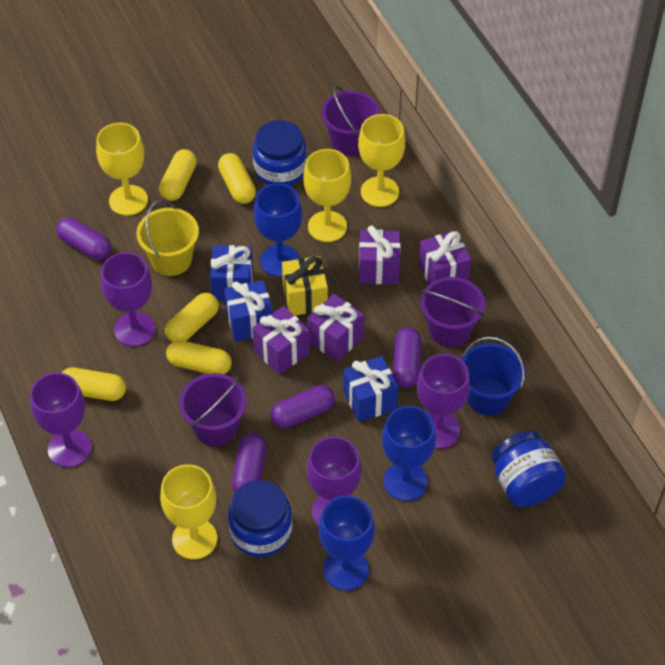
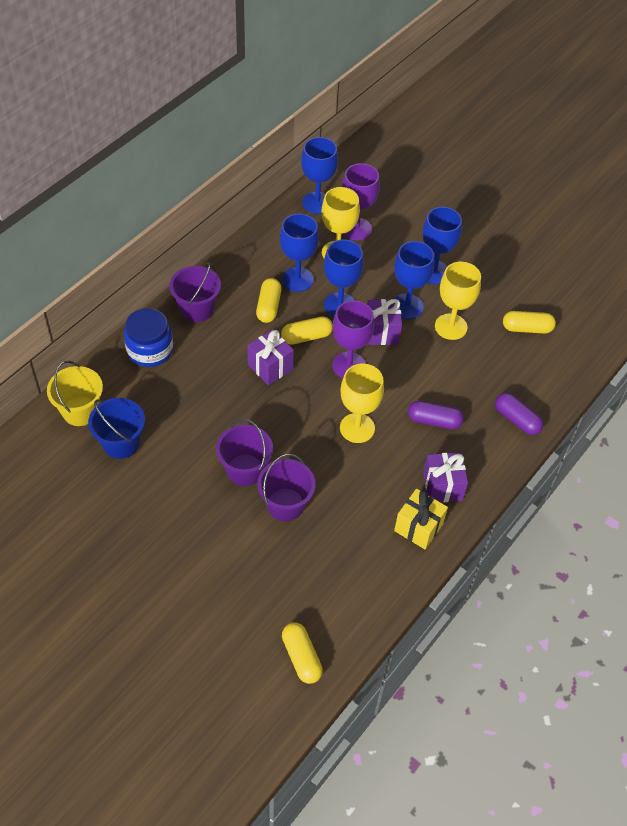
blue gift: [210,245,253,301] [224,280,273,342] [343,356,398,422] = 3 -> none = 0
blue goblet: [254,183,302,277] [319,496,375,591] [382,406,436,501] = 3 -> [280,214,319,292] [301,137,338,214] [324,239,364,317] [394,241,434,319] [422,207,462,284] = 5
blue jar: [228,480,292,557] [253,120,307,186] [491,430,566,507] = 3 -> [124,308,173,367] = 1
purple capsule: [56,217,111,260] [232,433,266,492] [270,385,335,428] [393,327,421,388] = 4 -> [408,401,464,429] [495,393,544,435] = 2
purple gift: [252,306,310,375] [307,294,364,362] [359,225,401,284] [418,231,471,284] = 4 -> [247,330,294,385] [367,299,402,345] [423,452,468,502] = 3
purple goblet: [30,373,92,468] [101,252,156,347] [307,437,362,526] [417,354,470,449] = 4 -> [332,300,374,378] [342,163,380,241] = 2
yellow capsule: [62,367,126,401] [159,149,197,201] [165,293,219,342] [166,340,232,374] [218,153,256,204] = 5 -> [256,278,282,323] [281,317,333,345] [282,622,323,684] [503,311,556,334] = 4
yellow goblet: [96,123,148,216] [160,465,217,560] [303,149,351,242] [358,114,405,207] = 4 -> [321,187,360,258] [340,364,384,443] [435,262,481,340] = 3

